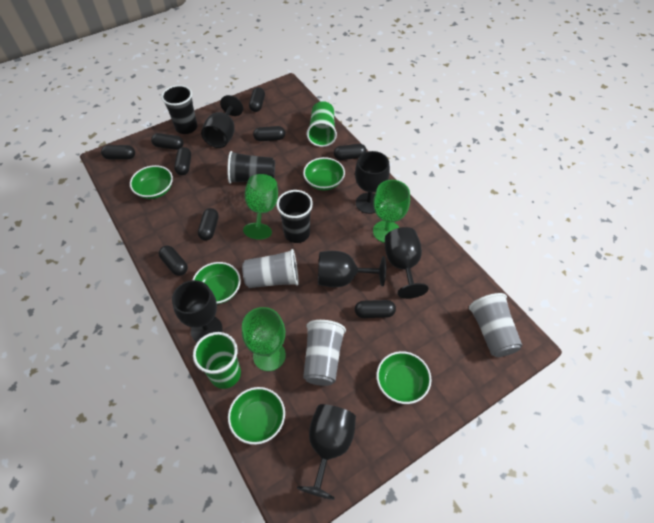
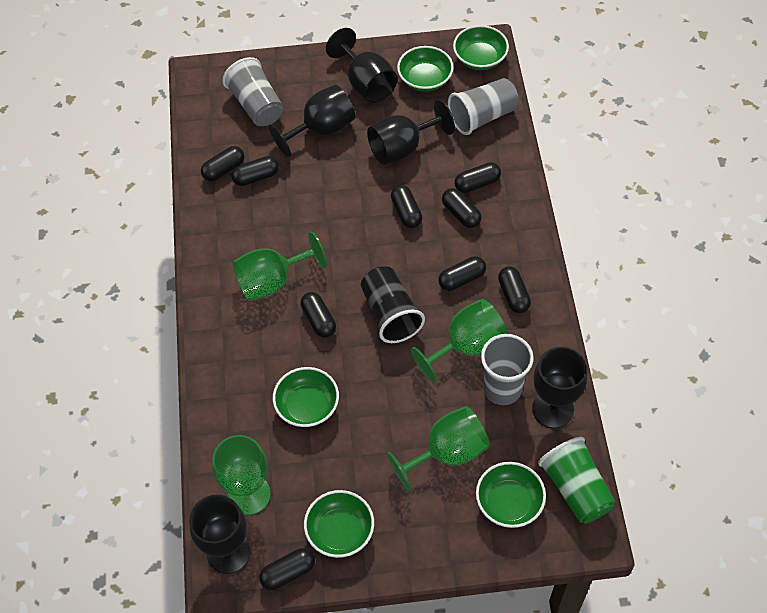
black cup: [161,85,197,134] [227,151,275,184] [276,190,313,243] = 3 -> [361,267,425,343] = 1
black goblet: [172,280,223,342] [201,95,243,148] [297,404,356,500] [318,251,386,287] [355,151,390,214] [385,227,429,299] = 6 -> [189,495,251,574] [269,85,356,157] [326,28,397,103] [367,100,455,165] [532,347,587,428] = 5
green cup: [193,332,241,389] [307,101,337,147] = 2 -> [538,437,616,524] = 1
green goblet: [242,307,286,371] [243,174,278,240] [373,180,410,243] = 3 -> [212,435,271,515] [233,232,327,301] [387,406,490,491] [411,299,507,382] = 4

